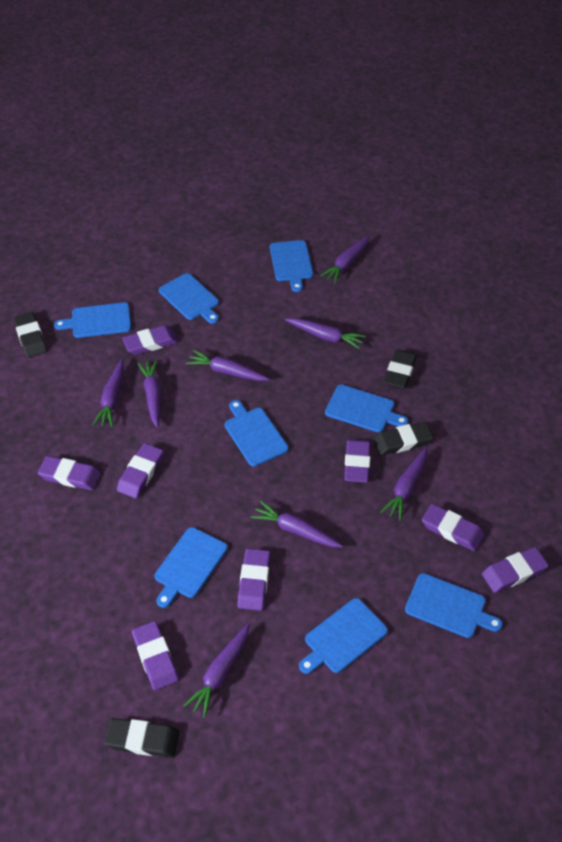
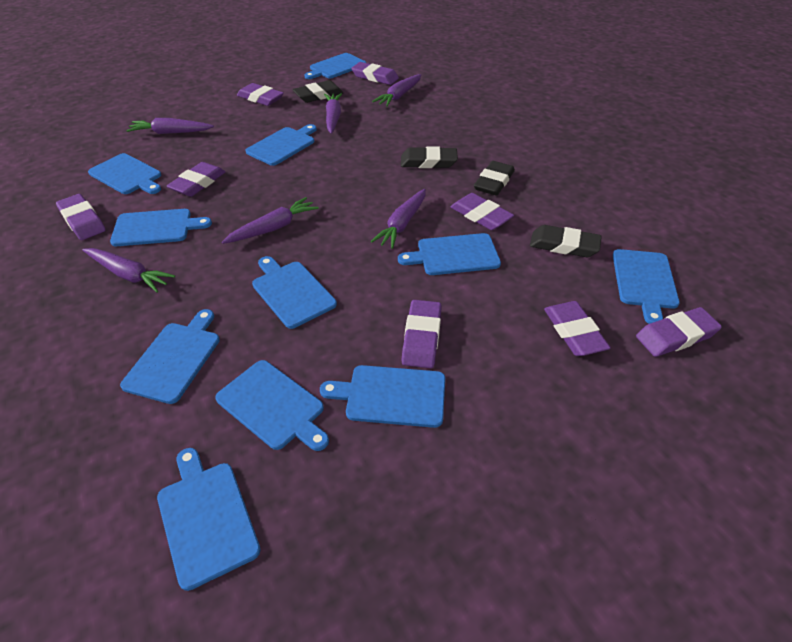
blue cutting board: [54,302,131,338] [155,527,228,608] [159,273,219,324] [225,400,289,467] [270,240,313,292] [299,598,388,674] [325,385,408,432] [405,573,503,638] = 8 -> [88,153,161,194] [110,209,212,246] [120,309,220,404] [157,448,261,591] [215,360,329,451] [246,124,317,166] [252,256,337,329] [305,53,366,79] [320,365,445,428] [398,233,501,275] [613,249,680,324] = 11
purple carrot: [92,359,124,427] [137,360,161,428] [183,623,250,718] [186,350,269,381] [251,501,343,548] [285,318,366,349] [320,236,370,283] [380,447,427,521] = 8 -> [82,248,175,292] [126,118,214,134] [222,197,319,244] [324,93,342,134] [371,189,426,249] [372,74,421,107] = 6

